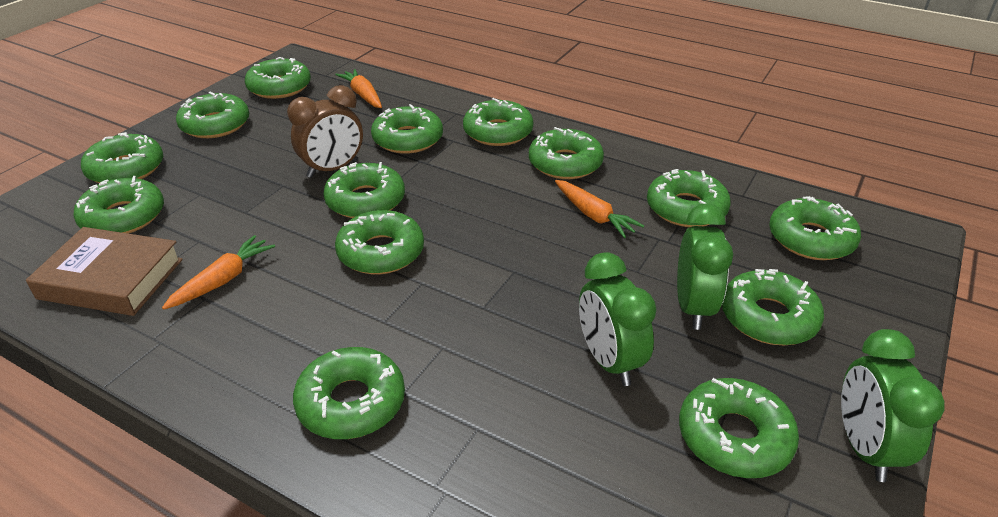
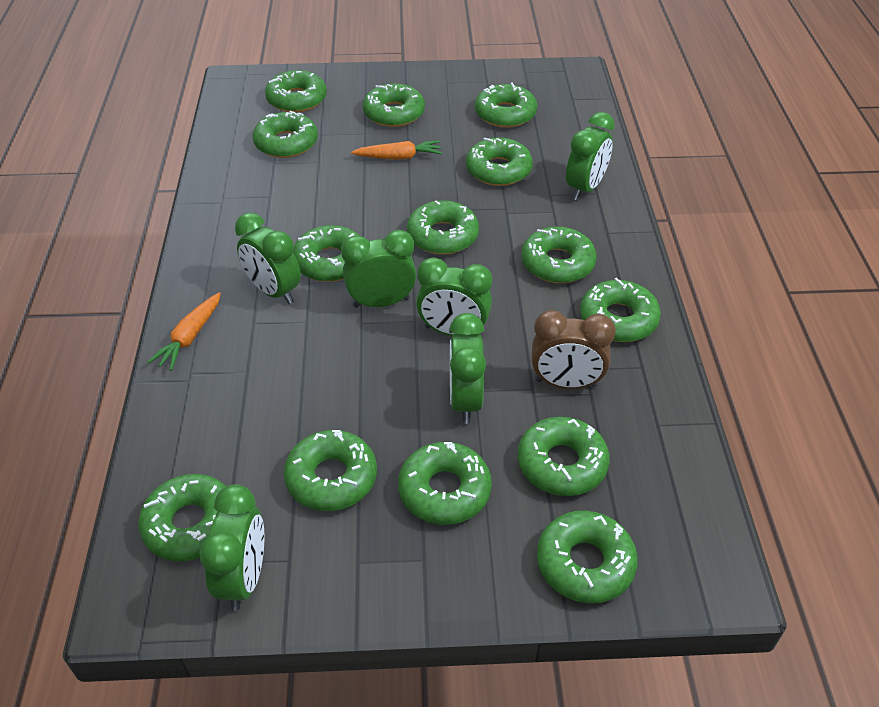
brown book: [26,227,183,316] = 1 -> none = 0
green clock: [579,252,657,386] [677,203,733,330] [841,329,945,482] = 3 -> [200,484,264,610] [235,213,301,304] [341,230,416,308] [416,257,492,336] [449,313,486,424] [566,112,615,200] = 6
orange carrot: [162,235,275,310] [335,69,382,108] [555,180,644,238] = 3 -> [148,292,221,371] [351,140,442,160] = 2

